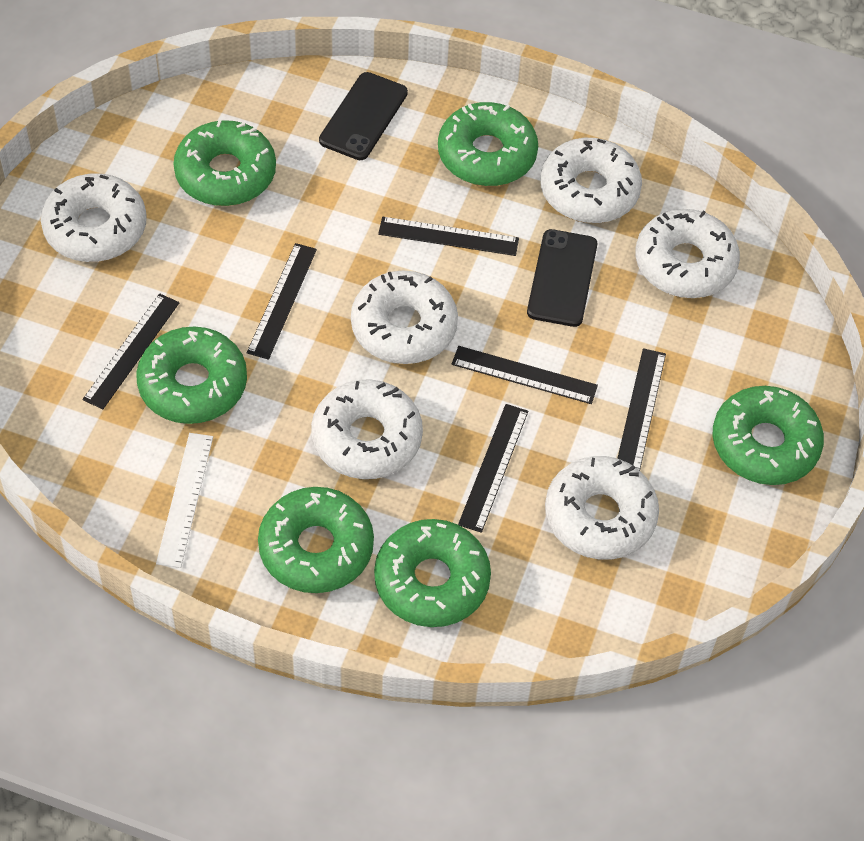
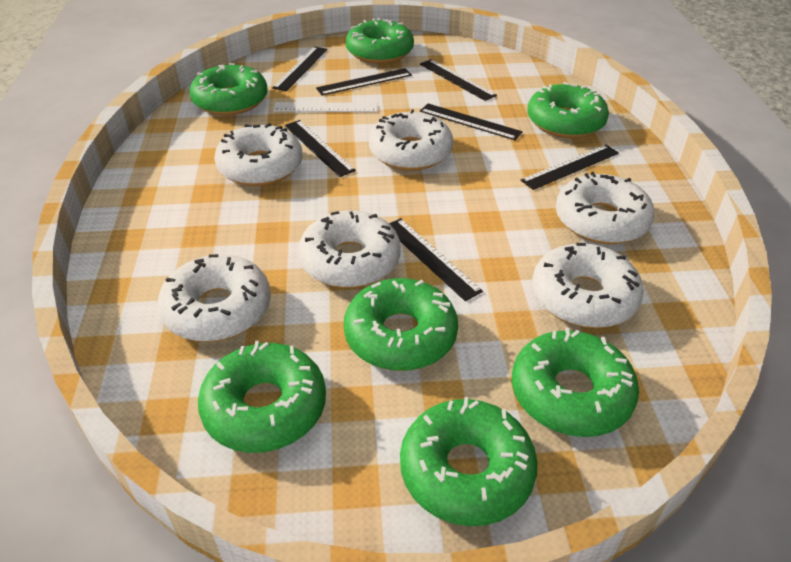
black phone: [319,72,408,160] [527,229,597,327] = 2 -> none = 0
black ruler: [83,293,179,409] [247,243,317,360] [378,217,519,256] [452,346,598,404] [458,404,528,533] [618,348,666,470] = 6 -> [272,47,328,91] [284,120,356,177] [316,68,412,95] [389,218,483,301] [420,59,497,101] [420,103,523,140] [521,144,619,190] = 7
green donut: [136,326,247,424] [173,120,276,206] [258,487,374,593] [374,519,491,627] [438,102,538,186] [712,386,824,485] = 6 -> [190,63,268,115] [198,341,326,453] [344,278,458,371] [346,18,414,64] [400,397,538,526] [512,328,639,437] [527,82,609,138] = 7

